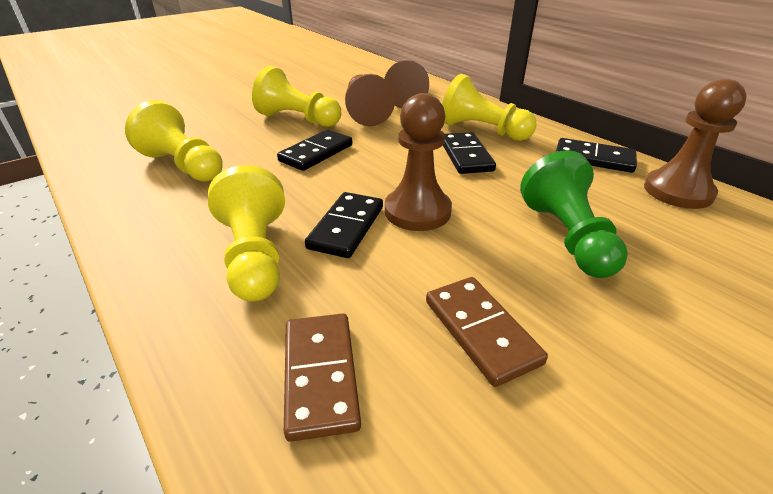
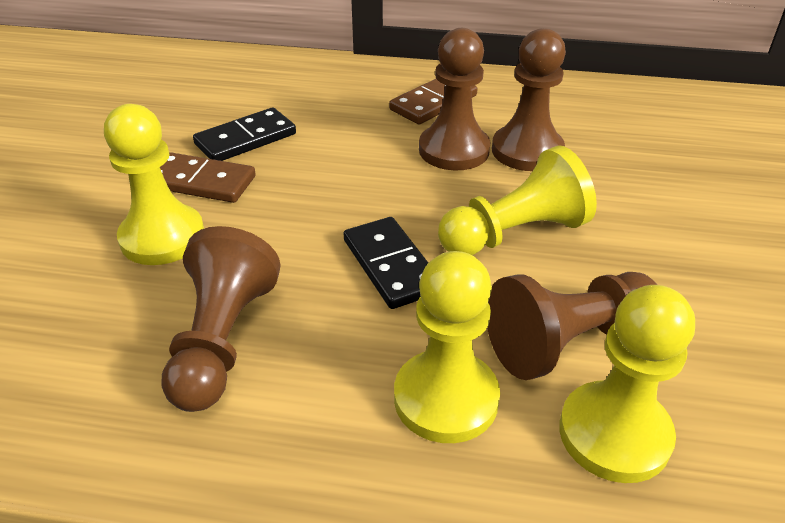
black domino: [277,129,352,171] [305,192,383,258] [443,132,496,174] [556,138,637,173] = 4 -> [193,107,296,161] [344,217,428,309] = 2
green pawn: [520,150,628,278] = 1 -> none = 0

